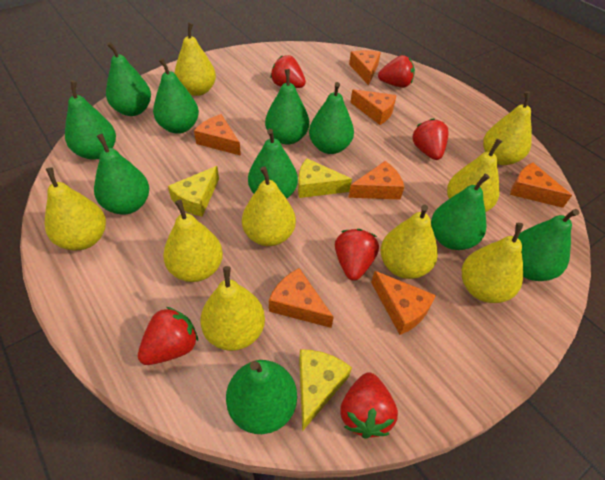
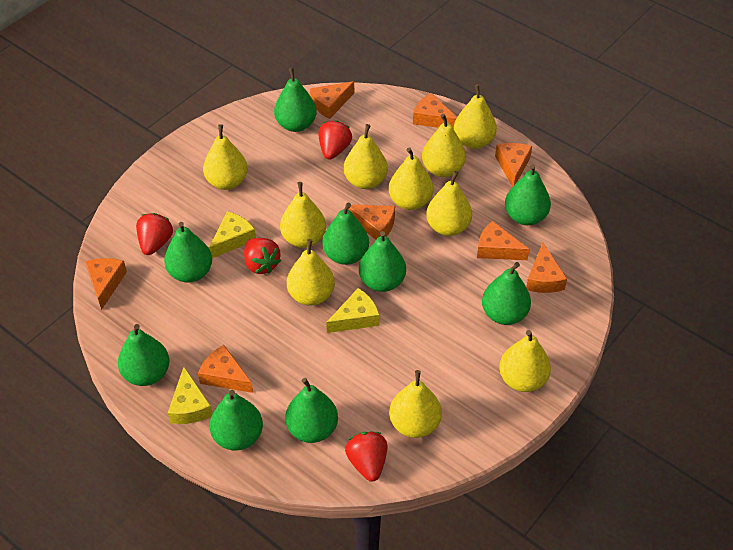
green pear: [65,81,116,159] [94,134,149,215] [106,42,151,116] [153,58,199,134] [226,360,297,434] [248,129,298,199] [265,69,310,145] [309,82,354,154] [431,174,490,250] [518,209,579,281] = 10 -> [118,324,169,386] [164,222,212,283] [210,390,263,450] [274,67,317,132] [285,378,338,443] [322,203,369,265] [359,231,406,292] [482,262,531,325] [505,164,551,225] = 9
orange cheese: [194,114,241,156] [269,268,334,328] [348,161,404,200] [349,50,381,86] [350,89,396,125] [371,271,436,335] [510,163,572,208] = 7 -> [85,258,127,310] [198,345,253,393] [310,81,354,119] [348,204,395,240] [413,93,457,129] [477,221,530,260] [495,143,532,187] [526,243,567,293] = 8
red strawberry: [138,307,198,365] [270,55,306,88] [335,229,379,281] [340,372,398,438] [378,55,415,88] [412,118,449,160] = 6 -> [136,213,173,255] [244,238,281,274] [318,120,352,160] [345,432,387,482] = 4
yellow pear: [45,167,106,251] [163,200,223,282] [175,23,216,96] [200,266,265,351] [242,166,296,246] [380,205,438,279] [447,139,502,212] [462,223,524,303] [483,91,532,165] = 9 -> [203,124,248,190] [280,182,326,248] [287,239,335,306] [344,124,388,189] [389,147,433,210] [389,370,442,438] [422,114,466,177] [426,171,472,236] [454,84,497,149] [499,330,551,392] = 10

